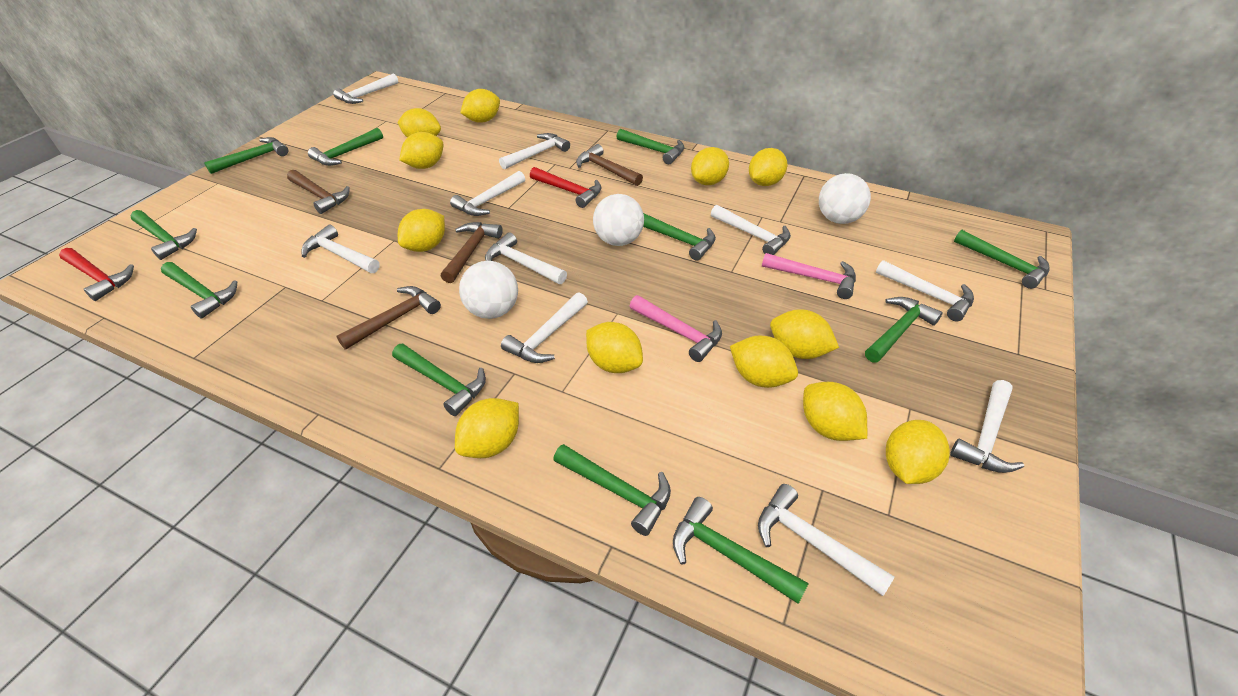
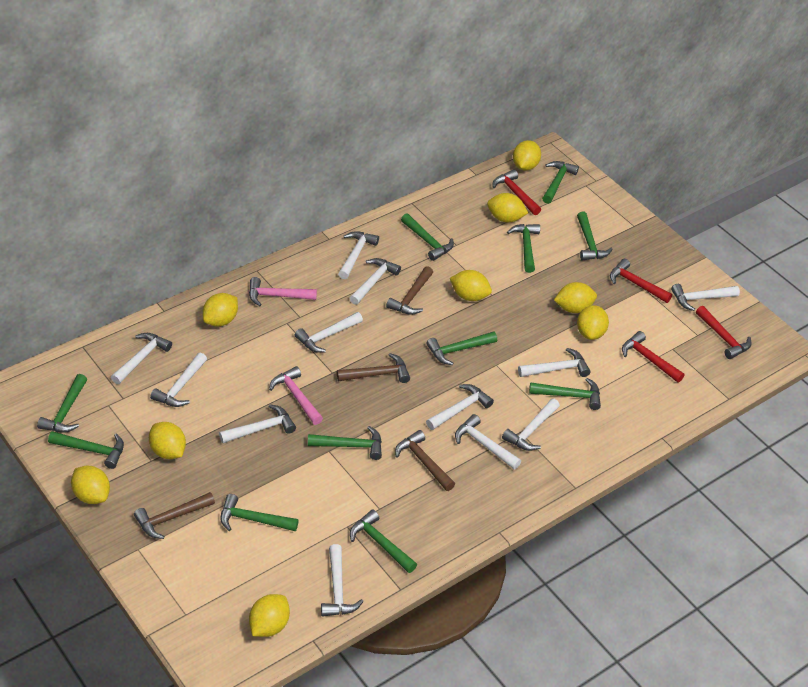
red hammer: [59,248,134,301] [530,167,602,208] = 2 -> [493,169,541,215] [610,259,672,303] [622,331,685,383] [696,306,752,359] = 4
white ball: [459,261,518,319] [593,194,644,246] [819,173,871,224] = 3 -> none = 0
white hammer: [301,225,380,273] [333,74,398,104] [450,171,525,216] [485,232,567,284] [499,133,570,170] [501,292,588,363] [711,205,791,255] [758,484,895,596] [876,260,974,322] [950,380,1024,473] = 10 -> [111,333,172,384] [150,352,207,407] [219,404,296,443] [295,312,363,353] [321,544,364,617] [338,231,379,279] [349,258,401,305] [426,384,494,430] [455,414,521,470] [502,398,560,451] [518,348,591,377] [671,284,740,311] = 12
yellow lemon: [397,108,441,138] [398,209,445,252] [399,132,443,169] [455,398,519,458] [460,89,500,123] [586,322,643,373] [691,147,729,185] [730,336,798,388] [749,148,787,186] [770,309,839,359] [803,382,867,441] [886,420,950,484] = 12 -> [71,466,110,504] [149,422,186,459] [203,293,238,327] [249,594,290,637] [450,270,492,301] [487,193,528,222] [513,140,541,171] [554,282,597,313] [577,305,609,340] = 9

